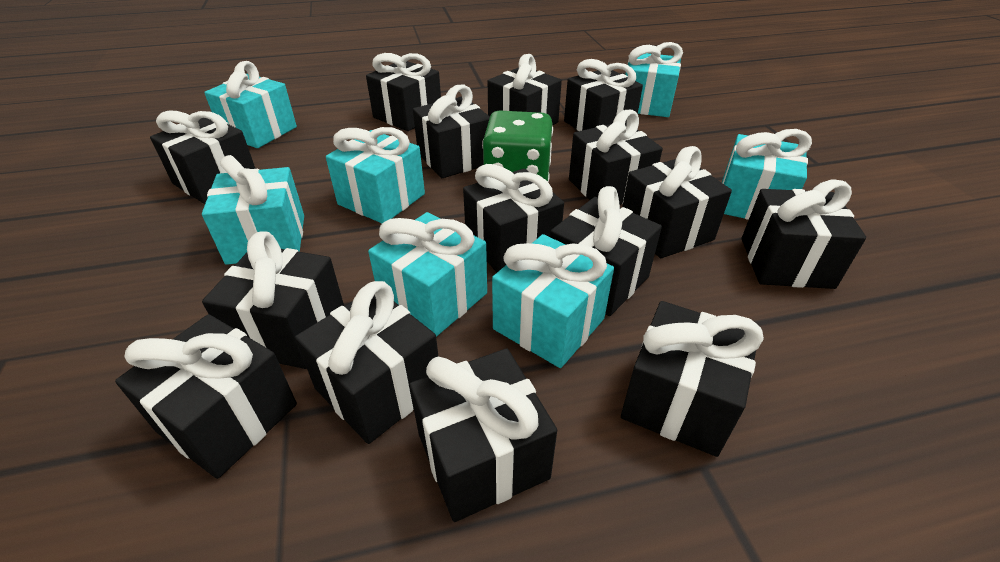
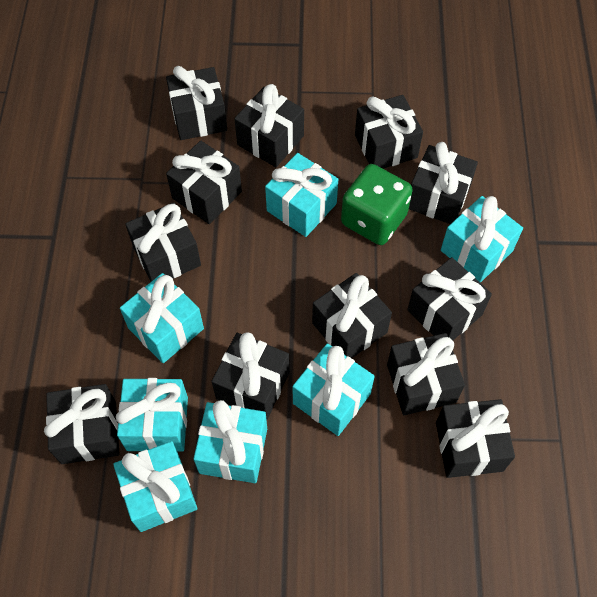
black gift: [115,314,297,479] [150,110,256,204] [202,231,344,369] [295,281,439,444] [366,53,441,131] [409,348,557,522] [413,85,490,178] [463,164,564,273] [488,54,562,126] [550,186,662,316] [564,59,643,131] [569,110,663,205] [621,301,764,457] [622,146,732,258] [742,179,866,289] = 15 -> [44,384,119,464] [125,203,201,282] [166,66,227,140] [166,141,242,224] [212,333,290,420] [234,84,304,167] [312,273,392,358] [355,95,423,169] [387,333,465,415] [407,257,492,340] [409,142,478,224] [436,399,515,478] = 12

